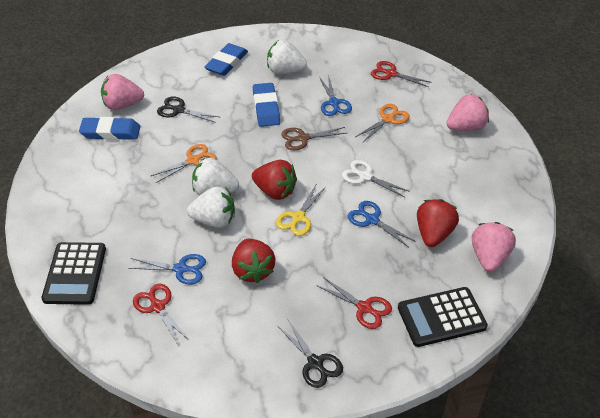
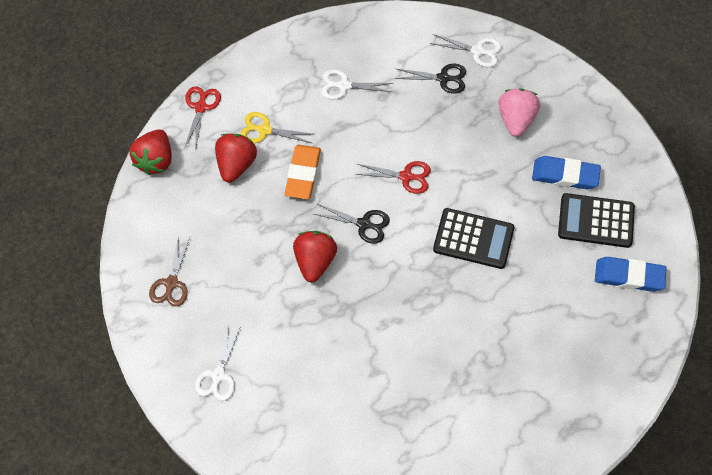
blue eraser: [79,117,140,140] [204,43,248,76] [253,83,280,127] = 3 -> [532,156,601,189] [595,257,667,292] = 2
blue scissors: [128,254,206,284] [319,75,352,116] [348,201,416,247] = 3 -> none = 0
orange eraser: none = 0 -> [284,145,321,199] = 1
orange scissors: [151,144,217,183] [355,104,410,142] = 2 -> none = 0
pink strawberry: [101,74,144,110] [446,94,489,131] [472,222,516,272] = 3 -> [498,88,540,137] = 1
red scissors: [133,284,190,346] [316,277,392,329] [371,61,432,87] = 3 -> [184,86,221,149] [355,161,431,194] = 2
white scissors: [342,160,410,197] = 1 -> [195,325,241,401] [322,69,394,100] [430,34,502,67] = 3
white strawberry: [187,186,235,228] [192,158,239,196] [267,40,307,74] = 3 -> none = 0

